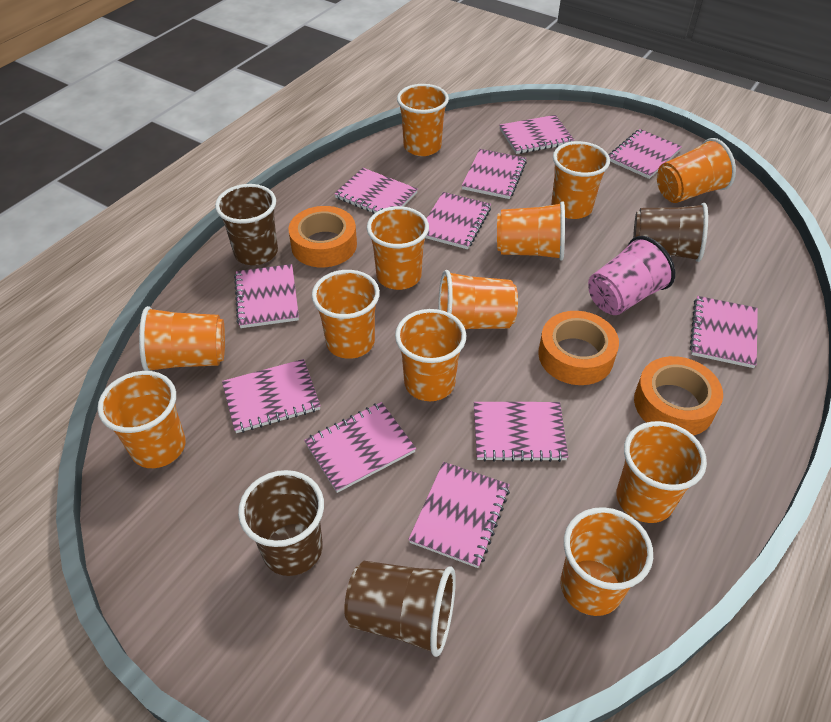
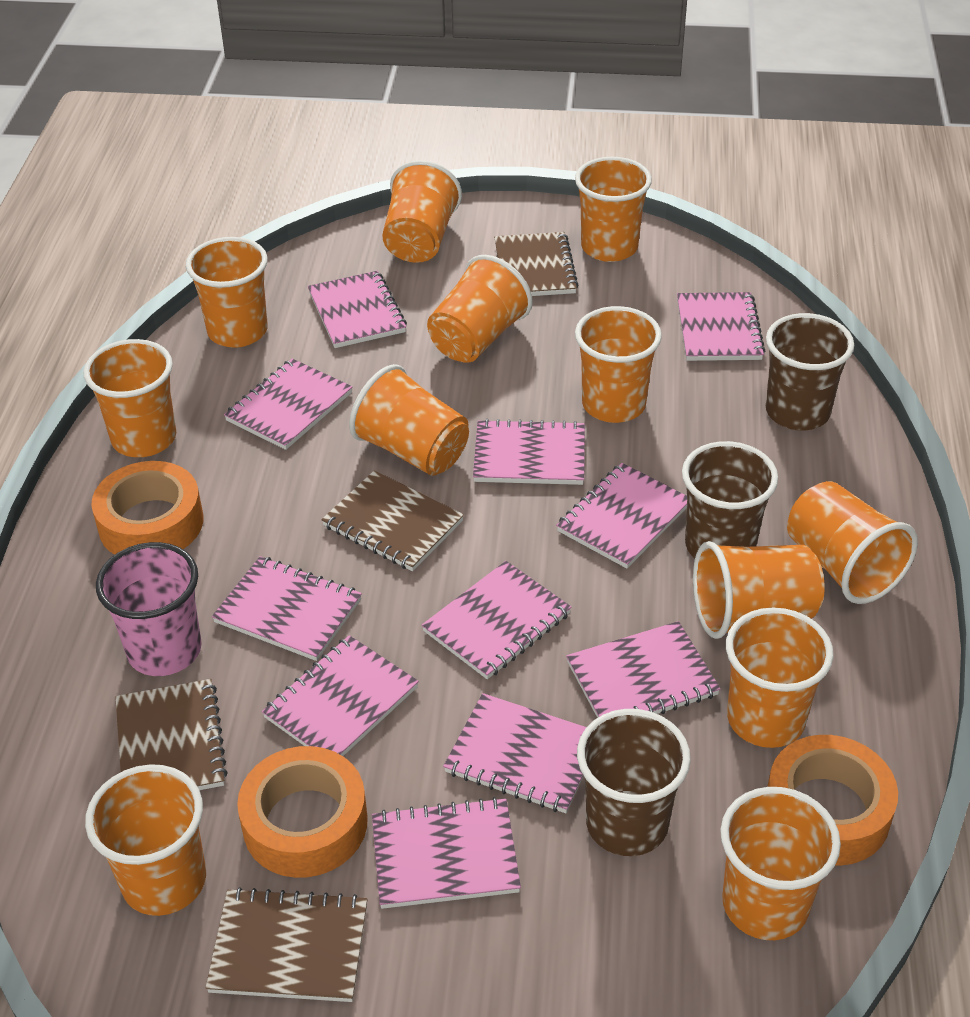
brown cup: [215,184,278,265] [238,470,324,576] [344,561,456,657] [633,203,708,262] = 4 -> [577,709,691,856] [682,441,778,558] [766,313,854,431] = 3
brown notebook: none = 0 -> [115,679,228,790] [205,887,368,1002] [321,470,464,571] [494,232,578,296] = 4

